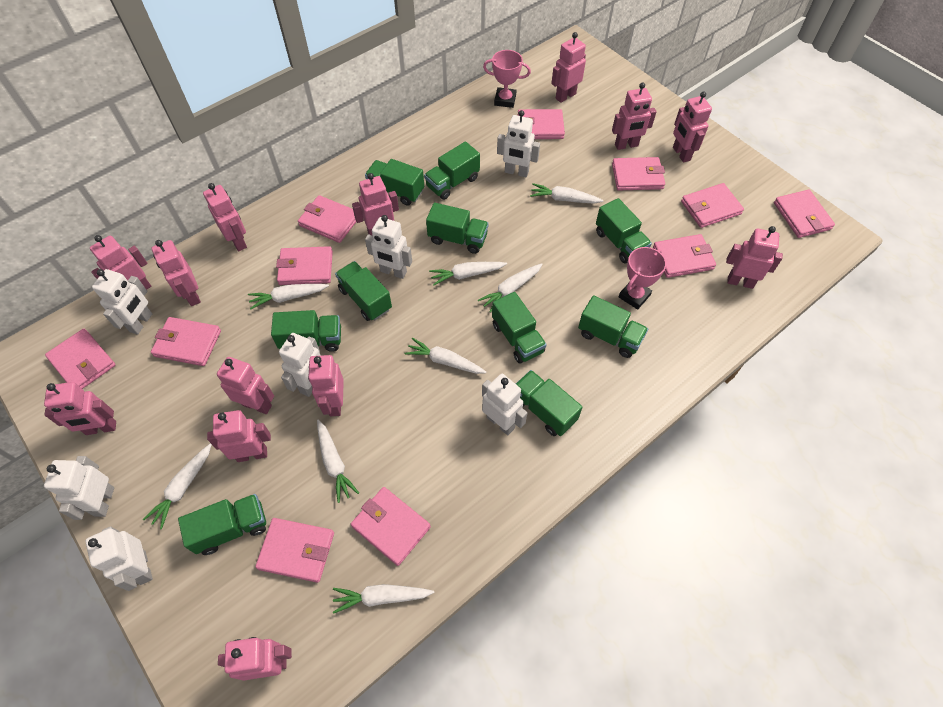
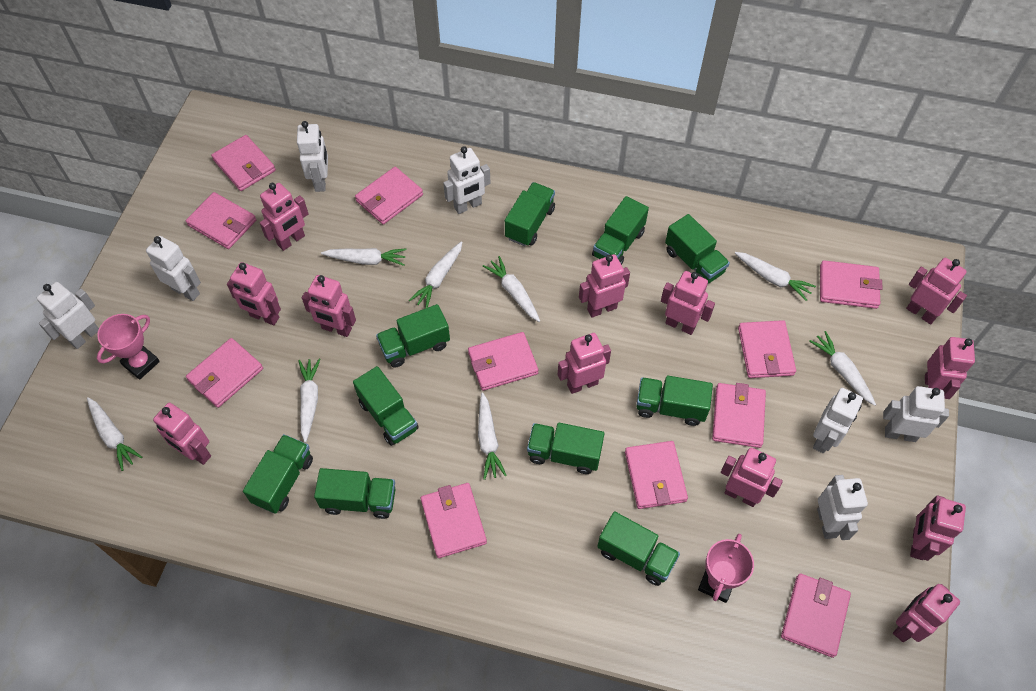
pink robot: [44,382,116,435] [90,235,151,290] [152,240,201,306] [203,183,247,251] [207,410,271,462] [217,357,274,414] [218,637,292,680] [308,355,344,416] [352,173,399,236] [551,32,586,103] [612,83,657,150] [673,92,712,163] [726,226,783,289] = 13 -> [153,403,211,465] [227,262,281,325] [260,183,308,251] [302,275,356,337] [558,333,611,394] [579,254,630,318] [661,271,715,335] [721,448,783,507] [893,584,960,642] [906,258,967,324] [910,495,966,561] [925,337,975,399] = 12

